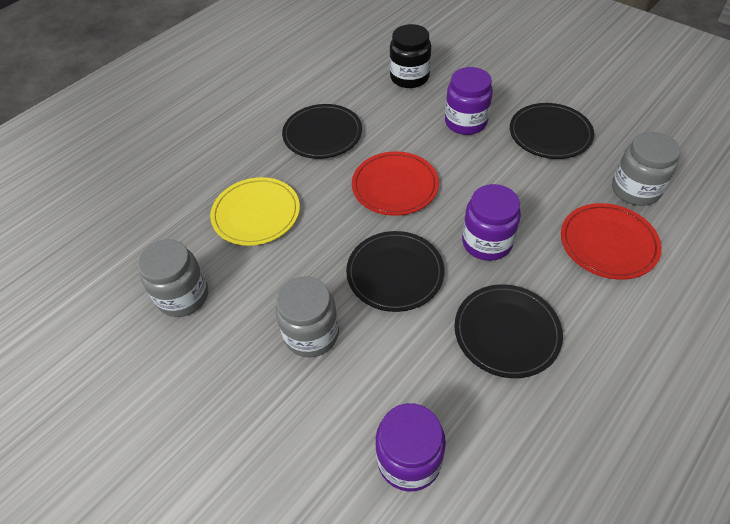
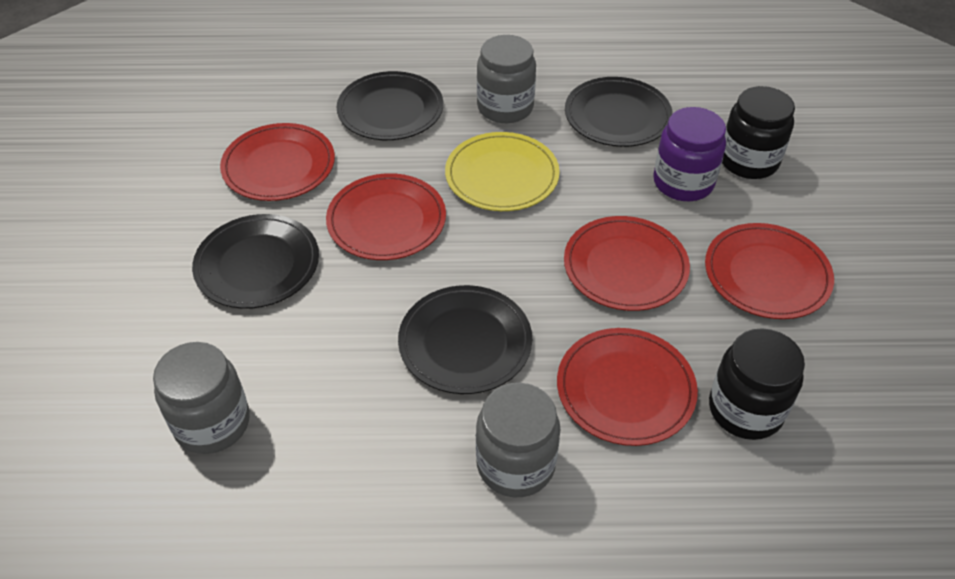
black jar: [390,24,431,88] = 1 -> [709,328,805,440] [722,86,795,179] = 2
purple jar: [376,403,446,492] [445,67,493,135] [462,184,521,261] = 3 -> [653,107,726,201] = 1
red plate: [352,151,439,216] [561,203,662,280] = 2 -> [220,123,335,201] [326,173,446,260] [557,328,698,446] [564,216,690,311] [705,223,834,319] = 5

